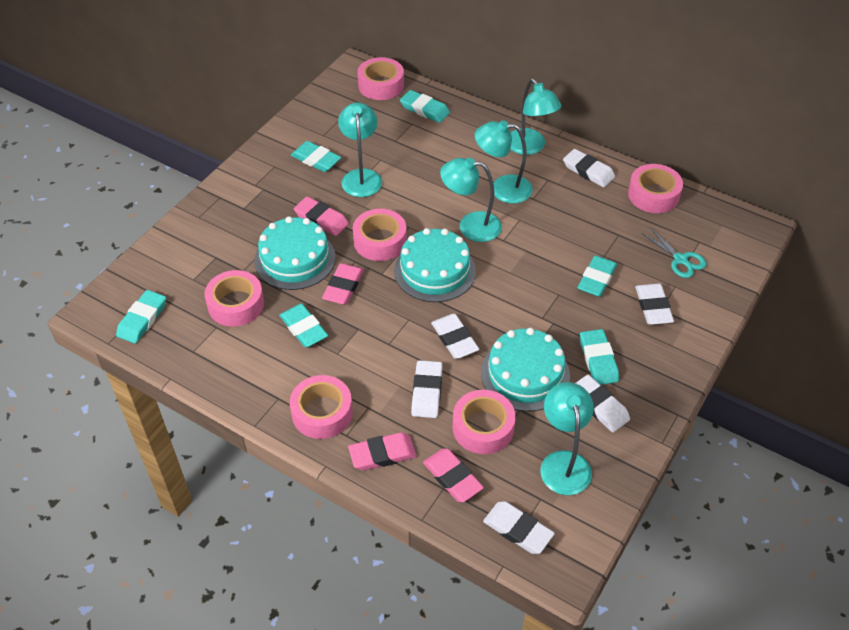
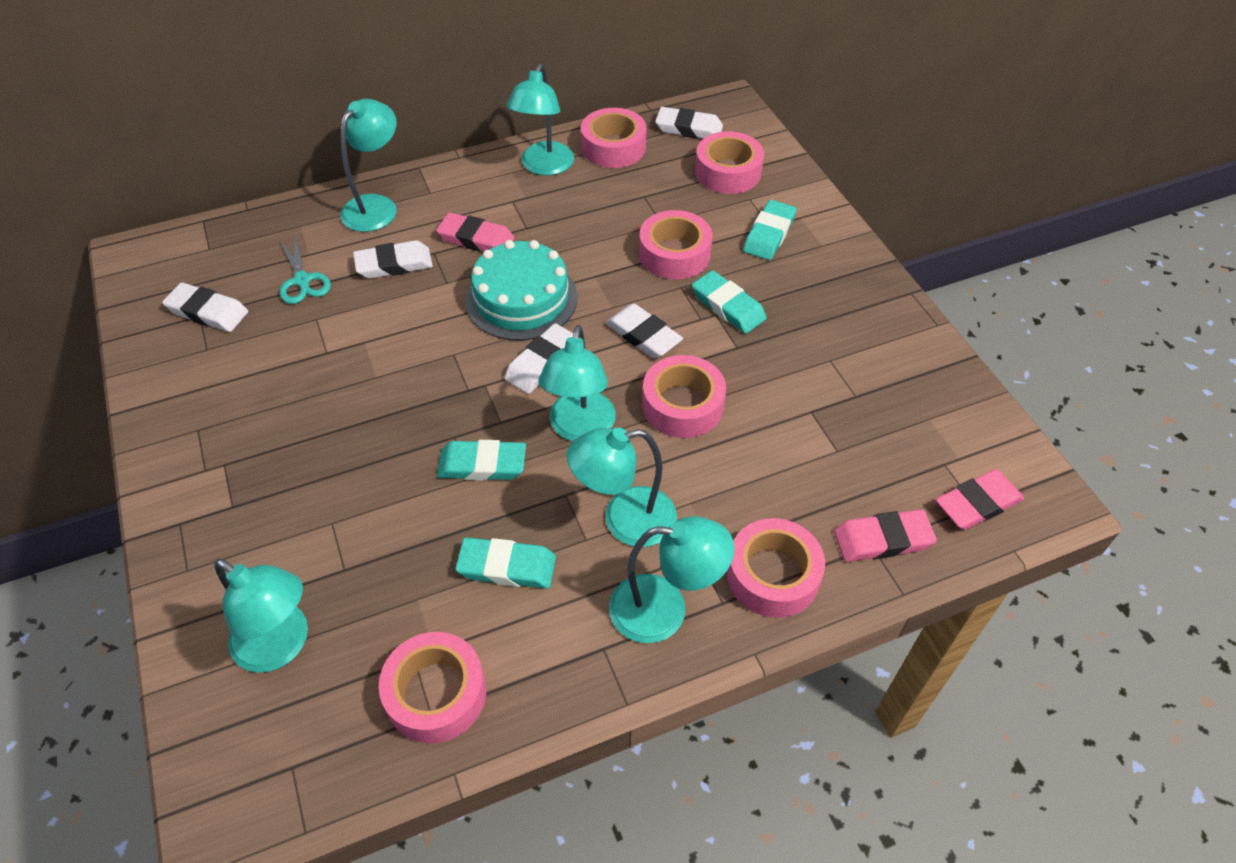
pink eraser: [294,197,349,236] [322,263,364,305] [348,432,417,471] [423,448,484,502] = 4 -> [436,213,515,252] [834,510,937,562] [936,469,1024,530] = 3
turquoise cake: [254,216,336,290] [394,228,476,302] [481,328,570,412] = 3 -> [465,240,578,341] = 1
turquoise eraser: [116,290,166,344] [279,304,328,348] [291,141,341,172] [400,90,450,123] [577,255,617,297] [580,329,619,385] = 6 -> [437,440,526,481] [455,537,556,589] [692,270,767,334] [743,200,797,260] = 4
turquoise lamp: [338,102,382,197] [440,158,502,242] [475,120,533,203] [511,79,561,155] [540,382,594,495] = 5 -> [214,558,308,673] [340,99,397,232] [507,64,574,176] [539,325,616,441] [567,427,677,547] [609,516,734,643] = 6
white eraser: [411,360,443,418] [431,314,479,359] [483,501,555,554] [563,149,615,187] [576,375,630,432] [635,283,674,325] = 6 -> [162,282,248,332] [353,240,433,279] [504,323,573,394] [606,303,683,358] [655,107,723,139] = 5

